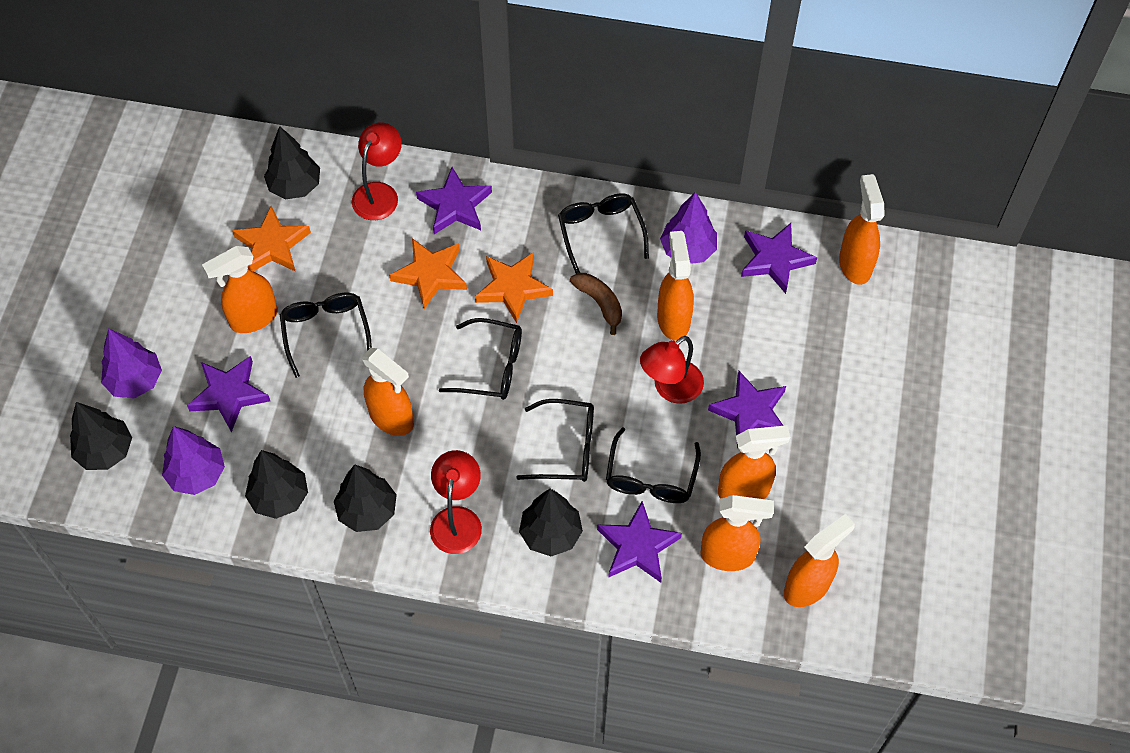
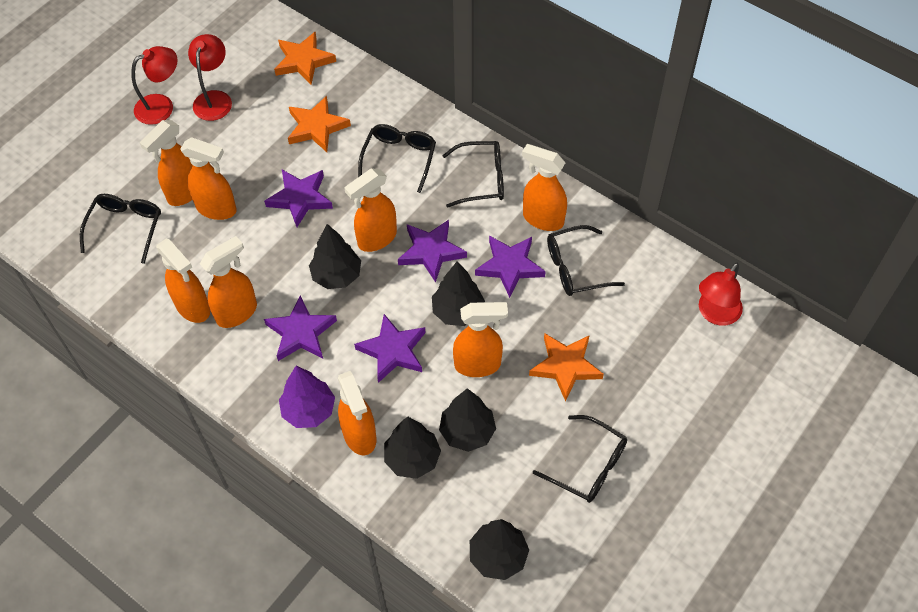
brown banana: [570,273,622,335] = 1 -> none = 0
orange spray bottle: [202,246,278,333] [362,348,414,436] [657,231,694,341] [701,495,774,571] [718,425,790,499] [784,514,855,607] [839,174,885,285] = 7 -> [140,120,193,206] [156,239,210,323] [180,137,237,220] [200,236,257,328] [338,371,376,456] [345,168,397,252] [453,302,508,377] [522,144,567,231] = 8
purple tree: [101,329,162,399] [162,426,225,495] [660,192,717,264] = 3 -> [279,366,335,428] = 1

